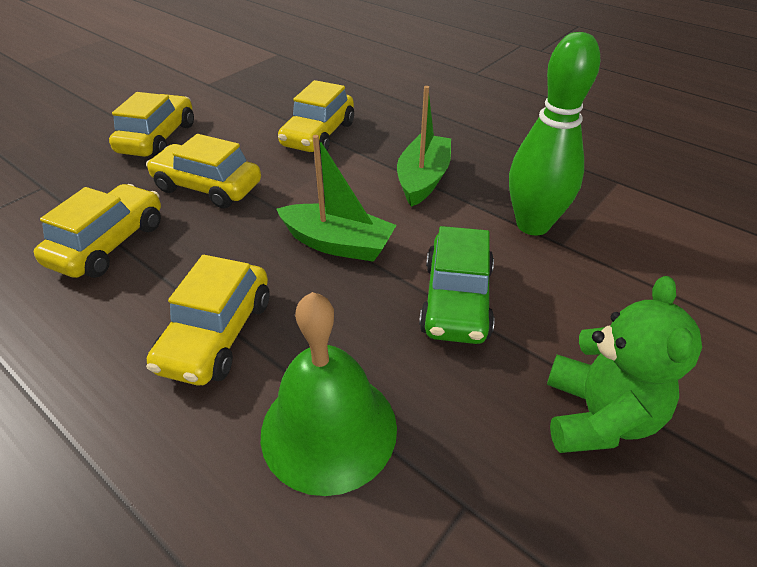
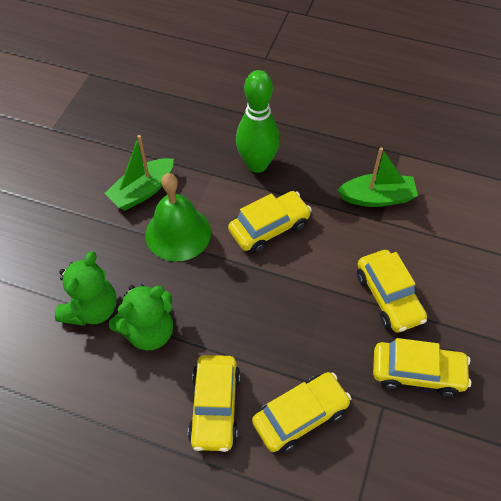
green car: [419,226,495,344] = 1 -> none = 0
green teddy bear: [547,276,702,453] = 1 -> [55,251,117,326] [109,284,173,350] = 2

